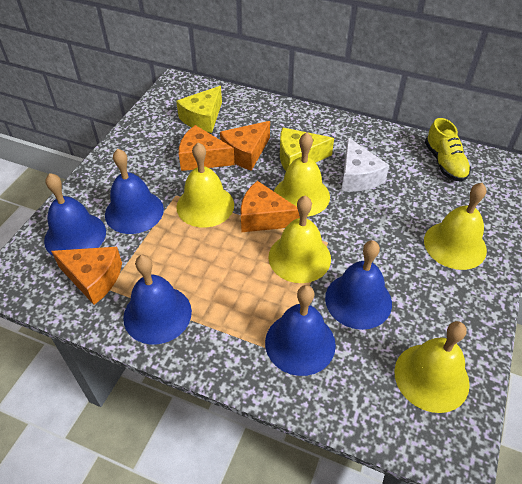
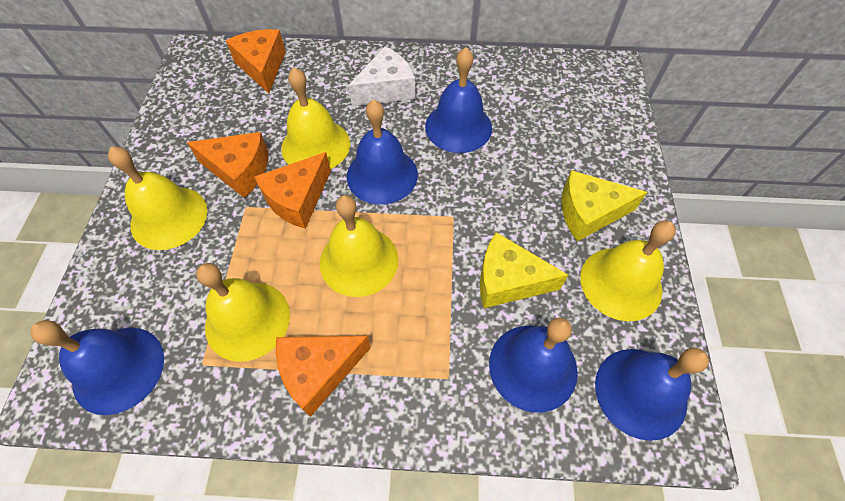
yellow shoe: [425,118,471,182] = 1 -> none = 0

